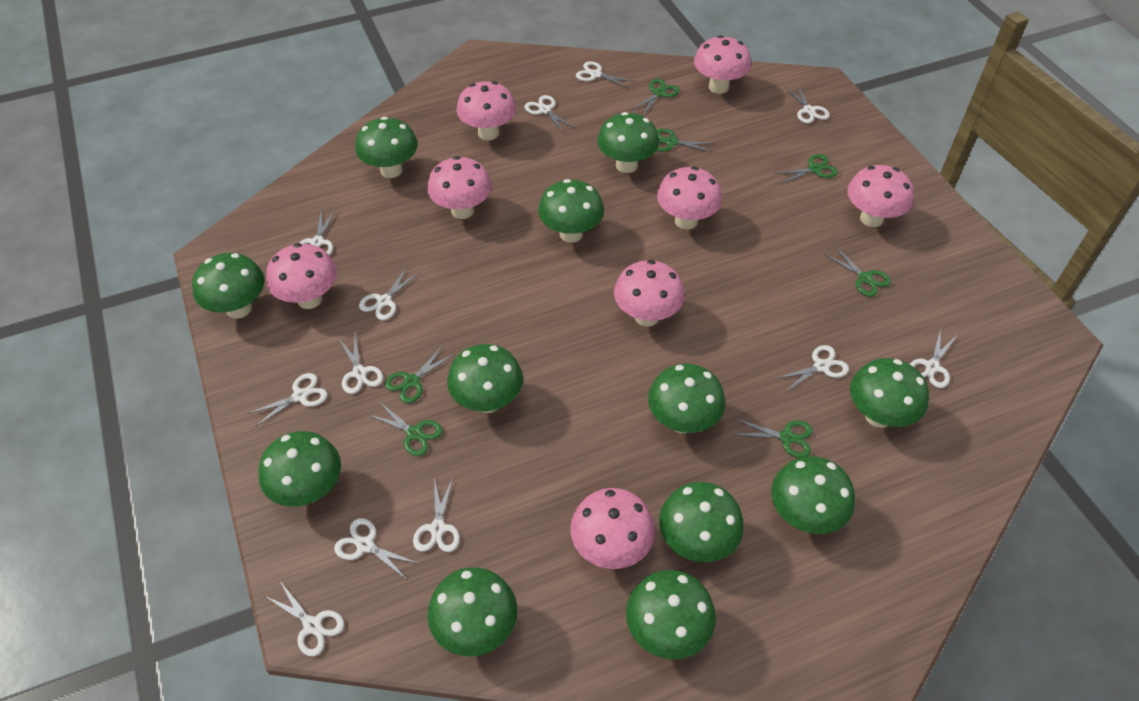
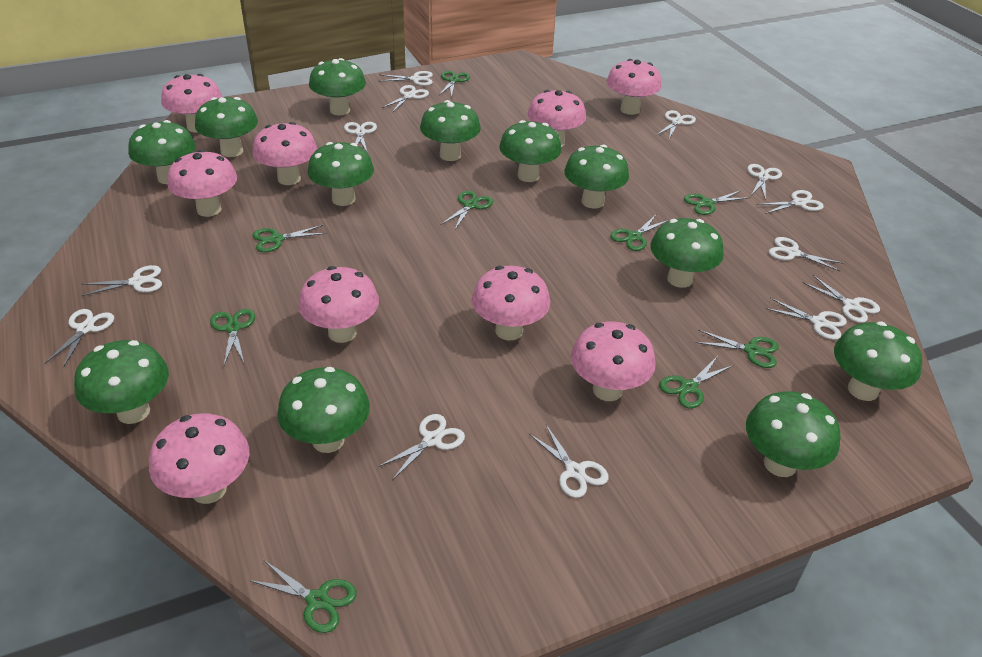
green scissors: [367,403,443,456] [384,346,455,403] [631,79,680,115] [657,128,715,152] [732,419,813,458] [773,154,838,184] [824,246,891,297] = 7 -> [210,309,255,365] [249,560,357,633] [252,225,327,252] [439,71,470,98] [442,191,493,229] [610,215,669,251] [659,356,733,408] [684,190,750,215] [695,330,779,368] = 9
pink mushroom: [266,243,337,309] [427,156,492,219] [457,81,516,140] [570,488,655,569] [614,260,685,326] [657,167,722,230] [694,35,751,94] [848,165,914,227] = 8 -> [149,413,249,504] [161,74,222,132] [167,150,237,217] [252,122,317,185] [298,266,379,343] [472,266,550,341] [527,90,586,147] [571,321,656,401] [607,59,662,115] = 9
white scissors: [247,373,327,427] [265,581,345,656] [300,210,336,255] [334,518,419,579] [339,334,383,394] [359,267,420,320] [413,478,460,552] [524,95,574,132] [576,61,635,88] [775,345,849,391] [785,84,830,123] [910,329,956,388] = 12 -> [44,309,114,368] [81,265,162,296] [344,122,377,152] [378,71,433,86] [378,414,465,480] [382,85,429,113] [529,425,609,498] [657,110,696,139] [747,164,782,200] [757,190,824,214] [765,298,847,340] [769,237,844,272] [803,275,880,323] = 13

